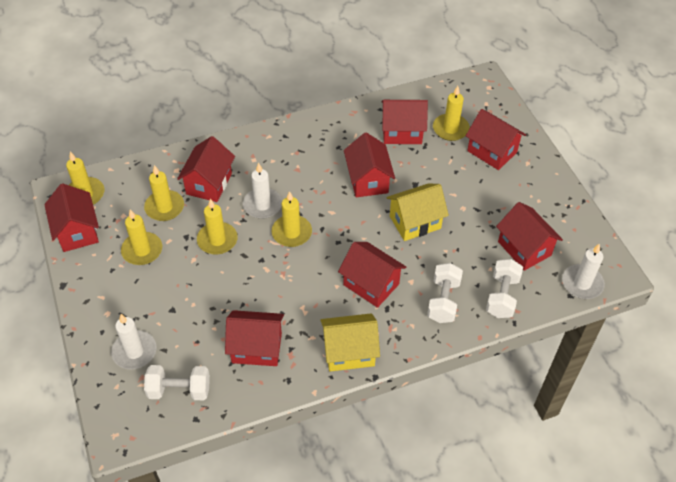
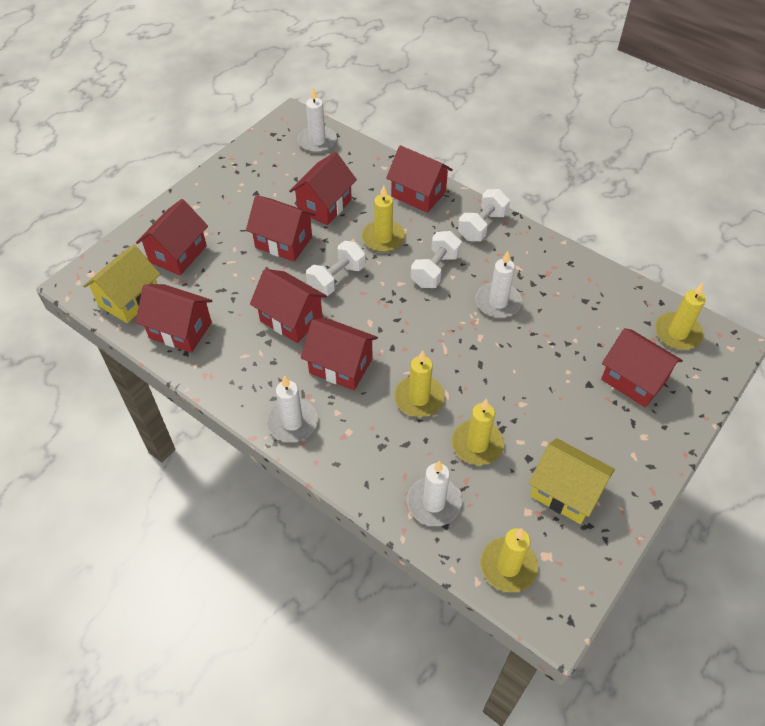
white candle: [111,314,156,369] [243,163,282,219] [562,243,605,299] = 3 -> [266,375,318,442] [298,87,337,153] [407,461,462,526] [475,251,522,318] = 4
yellow candle: [66,152,104,205] [121,209,162,265] [144,165,184,221] [197,199,238,255] [272,191,312,247] [433,86,470,141] = 6 -> [362,185,405,252] [394,350,445,417] [452,399,504,465] [480,528,538,593] [655,283,706,350] = 5

